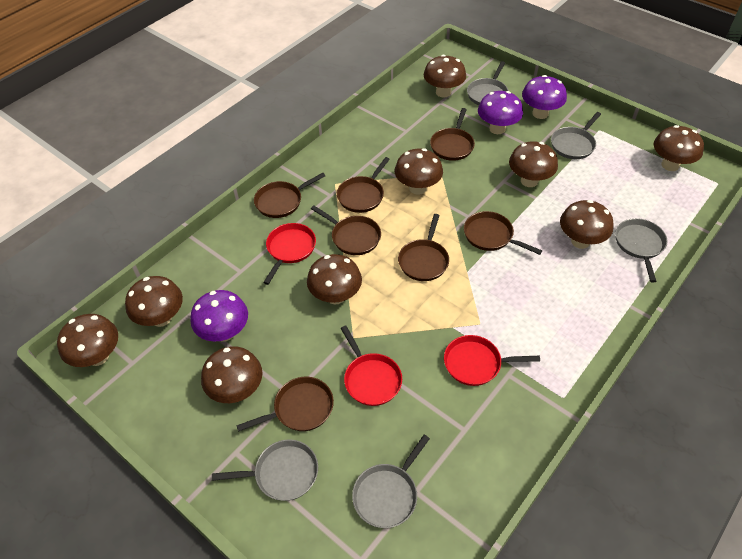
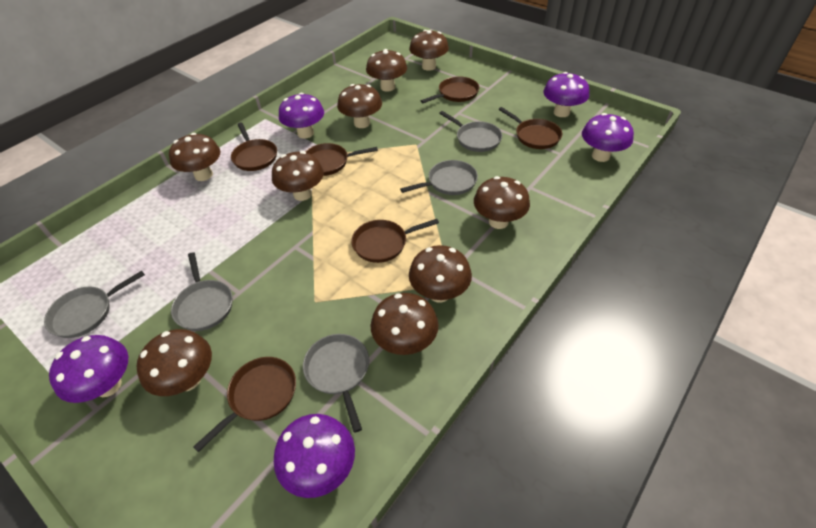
brown pan: [236,377,334,432] [254,173,325,218] [311,205,381,255] [337,157,390,213] [398,214,449,281] [430,108,475,161] [464,211,542,255] = 7 -> [193,357,296,452] [231,122,277,171] [305,143,378,176] [351,219,439,263] [421,76,479,103] [499,107,562,149] = 6
purple mushroom: [190,290,248,342] [478,91,523,134] [522,75,567,119] = 3 -> [49,335,128,403] [274,414,355,498] [279,93,324,139] [543,72,589,117] [582,113,634,162] = 5
red pan: [263,223,316,285] [341,326,402,406] [444,335,540,386] = 3 -> none = 0

